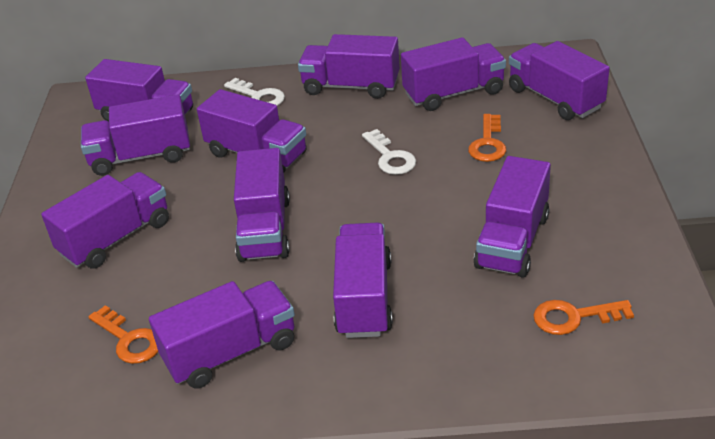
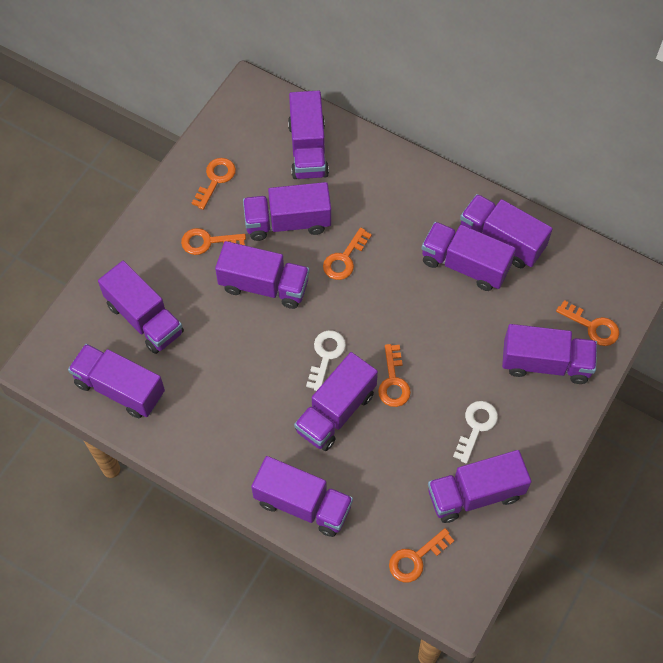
orange key: [88,305,158,364] [468,114,506,162] [533,300,634,335] = 3 -> [181,228,246,255] [192,158,236,210] [323,227,372,280] [378,344,411,407] [389,528,454,582] [556,300,619,346] = 6

